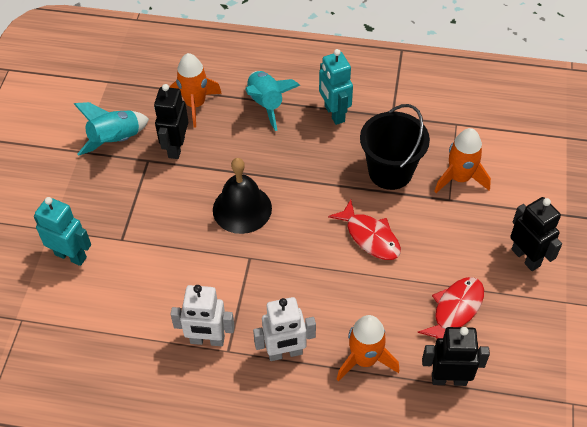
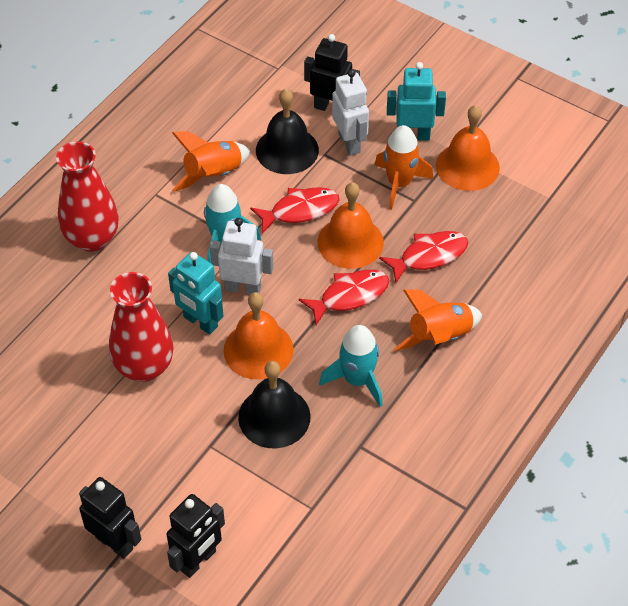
black bell: [213,158,272,234] = 1 -> [238,361,311,449] [256,89,319,174] = 2
black bucket: [360,104,430,190] = 1 -> none = 0
orange bell: none = 0 -> [223,292,293,380] [318,182,384,269] [436,105,500,191] = 3
red fish: [328,200,401,260] [417,277,484,339] = 2 -> [250,187,339,234] [299,270,389,325] [379,231,468,283] = 3
red vase: none = 0 -> [56,141,119,252] [109,272,173,382] = 2

